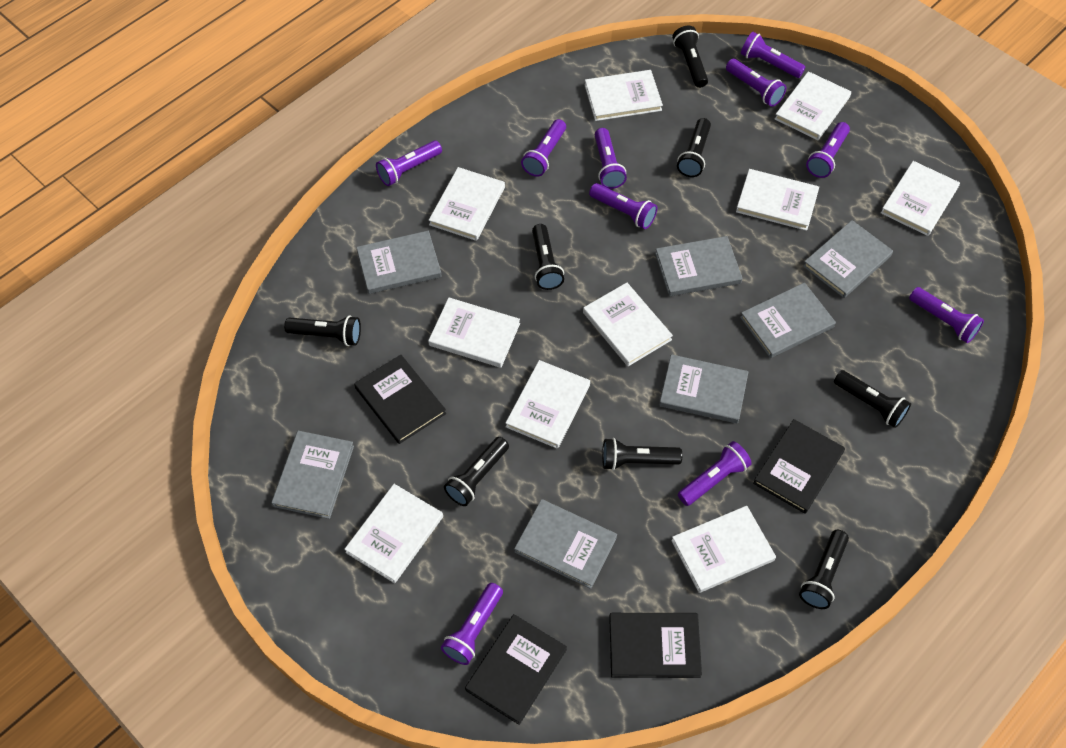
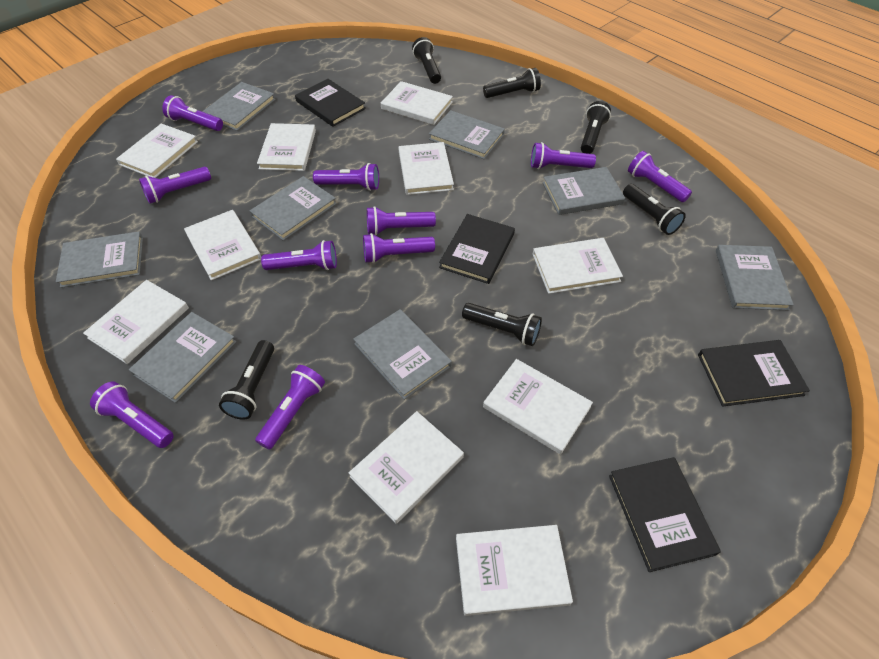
black flashlight: [284,315,361,346] [444,437,509,506] [532,224,564,290] [602,438,682,470] [672,26,708,88] [677,118,711,177] [799,530,849,609] [834,370,911,428] = 8 -> [219,340,274,420] [412,37,441,84] [462,303,542,346] [483,68,541,98] [581,101,611,154] [623,184,686,235] = 6
grey book: [271,431,354,519] [356,231,442,294] [514,499,617,589] [655,236,743,296] [659,354,748,423] [740,283,836,358] [803,220,893,298] = 7 -> [56,231,143,288] [129,312,236,403] [202,82,276,131] [250,176,337,240] [353,309,452,400] [429,110,505,159] [543,167,625,215] [716,245,794,311] = 8

